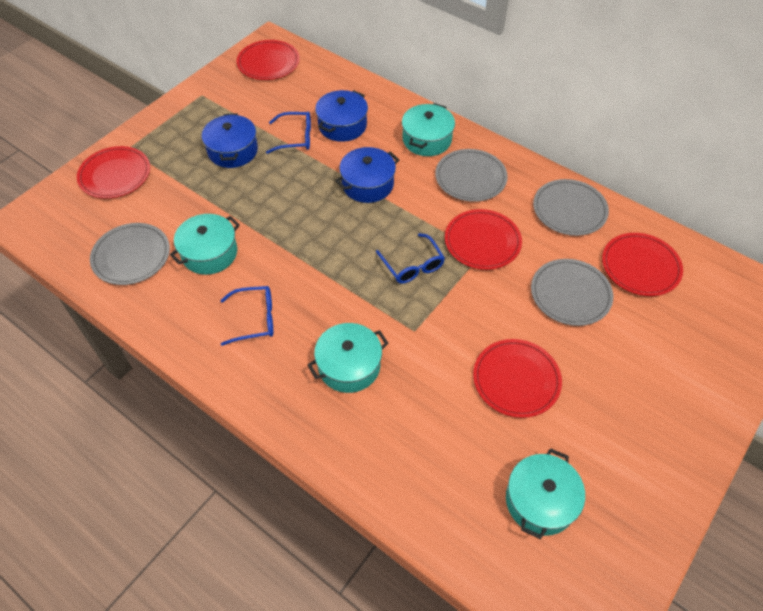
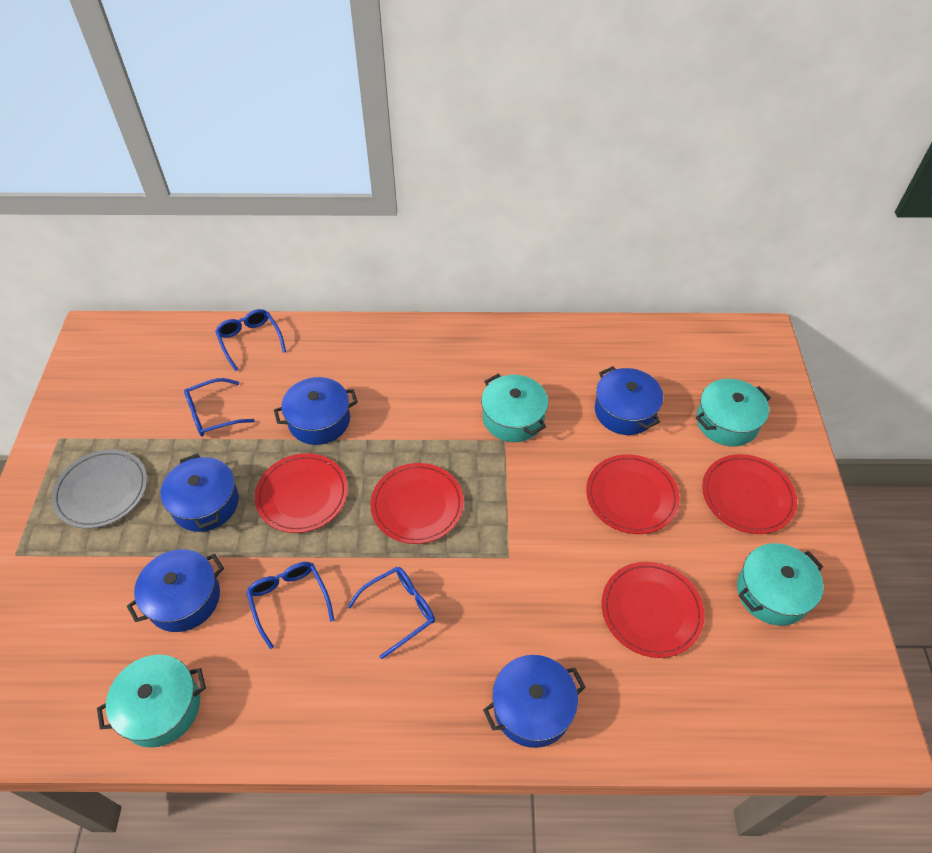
blue glasses: [220,286,273,346] [266,112,311,154] [376,233,445,284] = 3 -> [184,378,255,436] [215,309,286,371] [246,562,334,649] [347,567,435,659] = 4
blue pot: [202,113,258,168] [315,90,368,142] [335,147,399,203] = 3 -> [127,549,224,632] [160,453,239,532] [274,377,358,445] [483,655,586,748] [595,366,663,435] = 5
grey plate: [90,223,170,285] [435,149,508,202] [531,259,613,326] [533,179,609,236] = 4 -> [51,449,147,528] = 1

